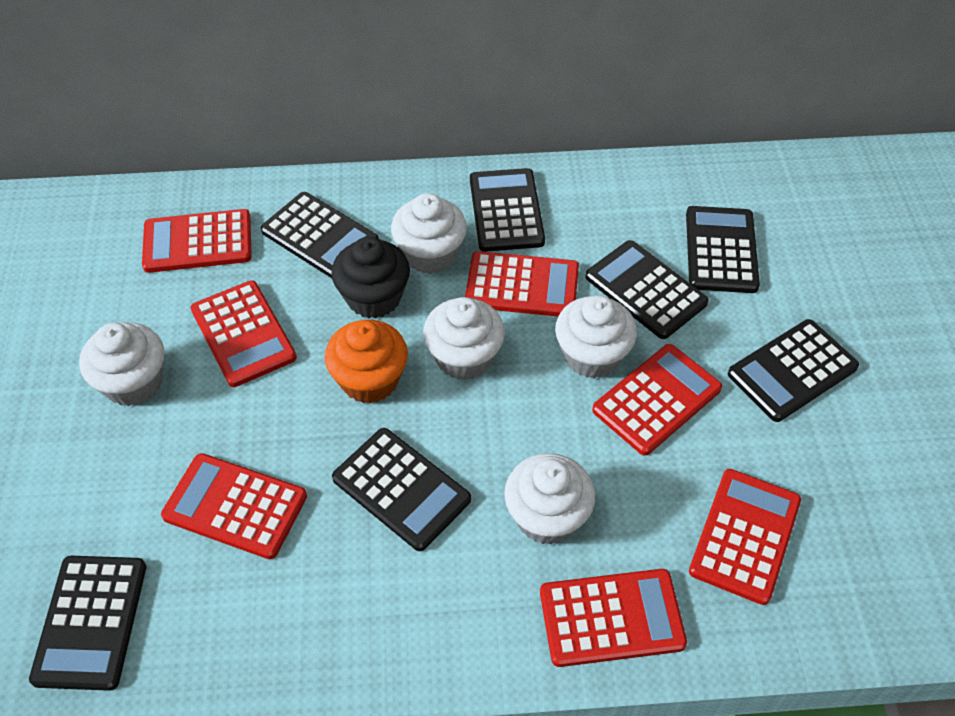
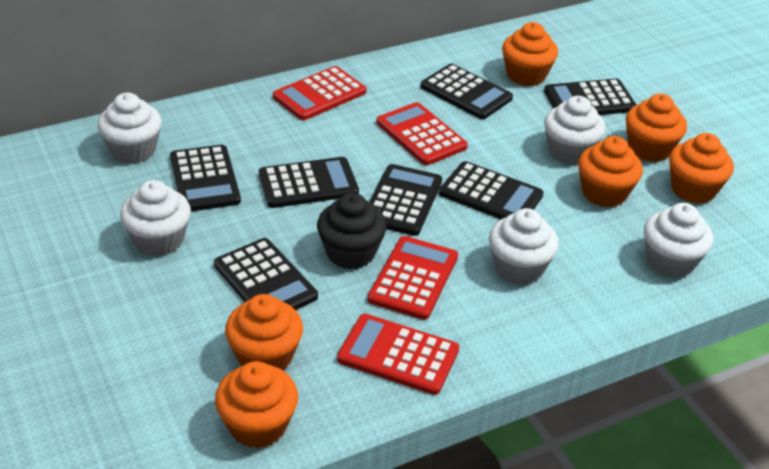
orange cupcake: [325,320,408,404] = 1 -> [215,361,298,448] [225,294,303,370] [502,22,558,86] [578,136,643,207] [626,94,687,162] [669,133,734,204] = 6
red calculator: [142,209,252,273] [161,453,307,559] [191,280,297,387] [465,251,579,316] [540,569,687,667] [592,344,722,456] [689,469,801,605] = 7 -> [273,66,367,120] [337,314,459,395] [368,236,458,320] [376,102,468,165] = 4

